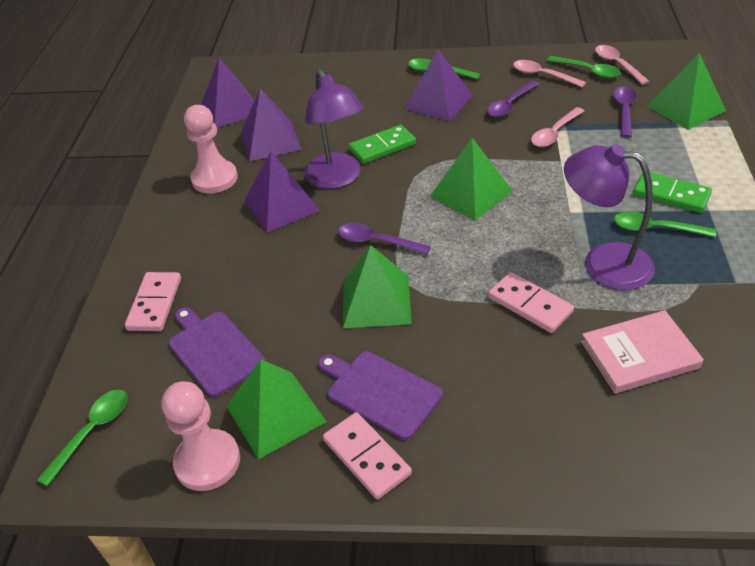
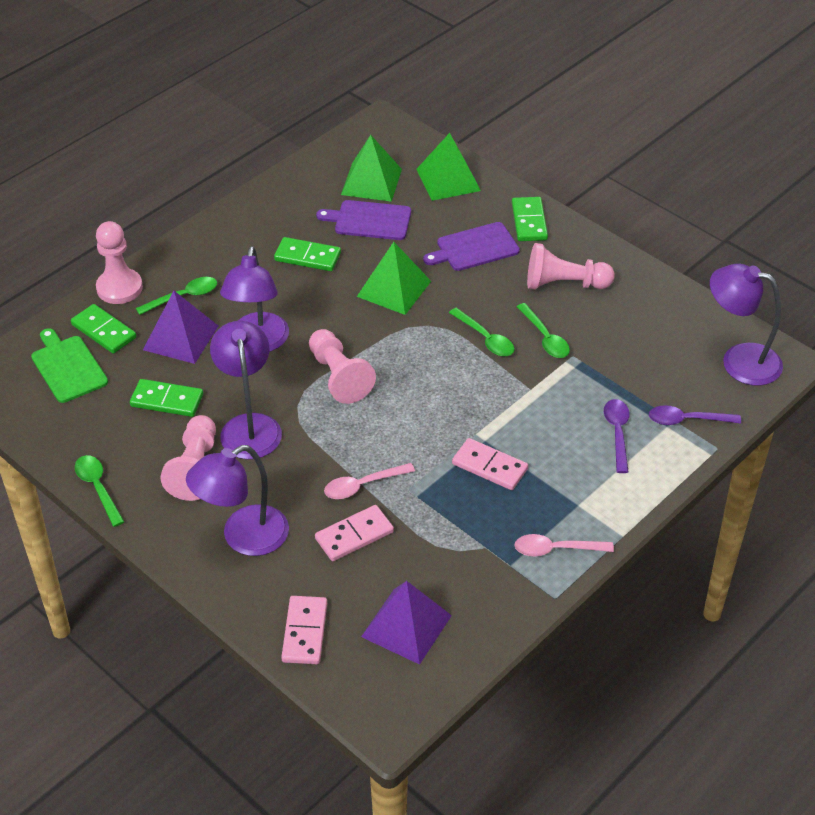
green cutting board: none = 0 -> [31,328,108,403] = 1
green domino: [349,125,416,164] [633,172,712,213] = 2 -> [71,304,136,354] [130,379,203,417] [274,237,341,271] [512,197,548,241] = 4
green pyramid: [226,359,327,459] [343,245,412,328] [430,138,513,221] [647,53,726,130] = 4 -> [341,135,402,202] [357,242,431,315] [416,133,481,201] = 3
pink book: [581,310,704,393] = 1 -> none = 0
pink pawn: [162,381,240,491] [184,105,238,194] = 2 -> [96,221,143,304] [160,415,216,501] [309,329,376,404] [527,243,615,290] = 4
pink spoon: [513,60,586,87] [531,107,584,147] [595,45,650,85] = 3 -> [324,463,415,499] [514,534,614,557] = 2
purple lamp: [304,69,363,189] [564,144,655,290] = 2 -> [186,445,289,556] [210,321,282,459] [220,246,289,352] [710,264,783,386] = 4
purple pyramid: [201,58,254,128] [241,88,302,161] [244,152,321,232] [404,50,473,121] = 4 -> [143,291,218,364] [361,581,452,665] = 2
purple spoon: [338,223,431,254] [487,81,539,117] [613,86,637,138] = 3 -> [604,399,630,473] [649,405,741,425] = 2

